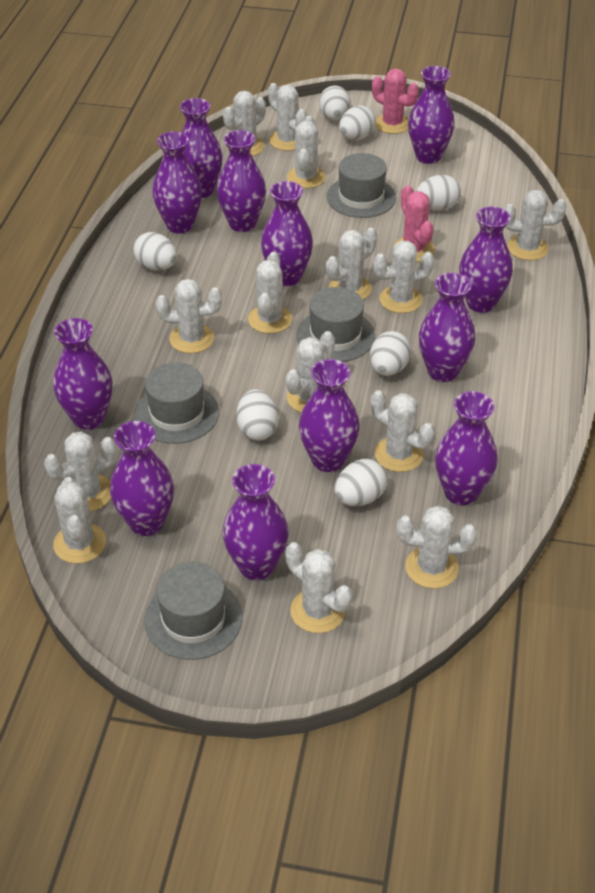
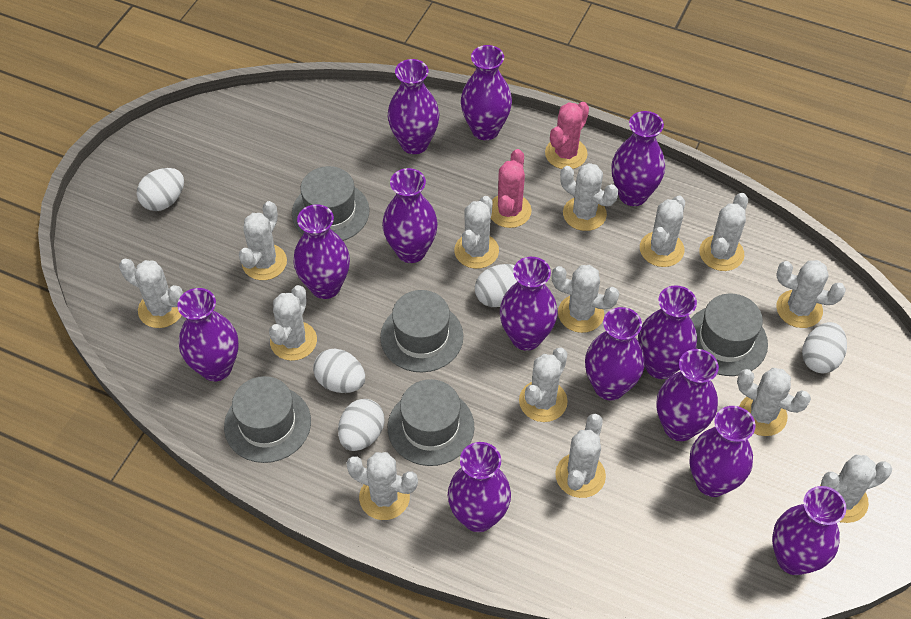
grey hat: [135,362,219,444] [144,562,243,660] [296,287,375,362] [326,153,396,218] = 4 -> [224,376,311,463] [292,166,370,241] [380,290,463,372] [388,379,474,466] [691,294,768,376] = 5
purple vase: [53,318,112,430] [110,421,174,536] [152,131,202,233] [180,98,222,198] [217,130,266,232] [223,464,289,580] [261,181,313,286] [299,359,360,472] [408,66,455,164] [419,273,476,382] [435,391,498,505] [459,207,513,313] = 12 -> [177,288,239,381] [293,204,350,299] [382,168,438,263] [388,59,439,154] [448,442,511,532] [461,45,512,140] [500,257,557,351] [585,307,645,400] [612,111,665,206] [638,285,697,379] [656,349,719,441] [689,406,756,497] [772,486,846,575] = 13
white egg: [133,232,177,270] [236,389,279,441] [319,86,351,121] [335,459,387,506] [339,105,376,140] [370,331,411,376] [416,175,461,210] = 7 -> [137,168,184,211] [313,348,365,393] [338,399,384,451] [475,264,518,307] [802,322,847,373] = 5

